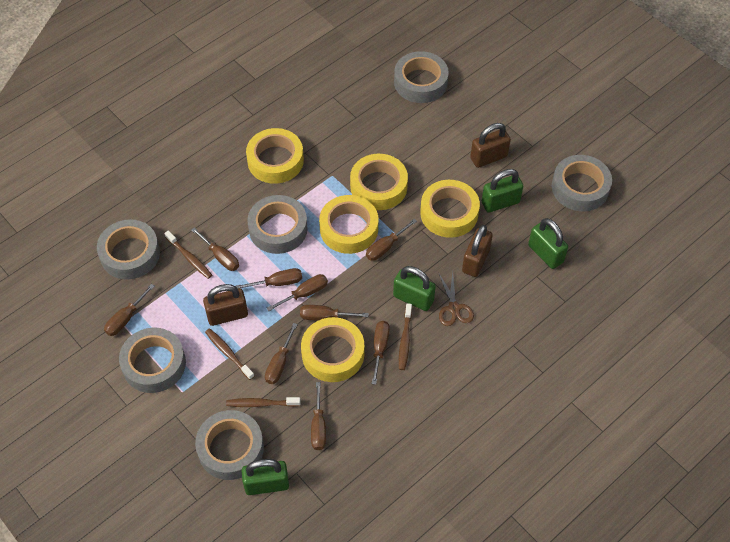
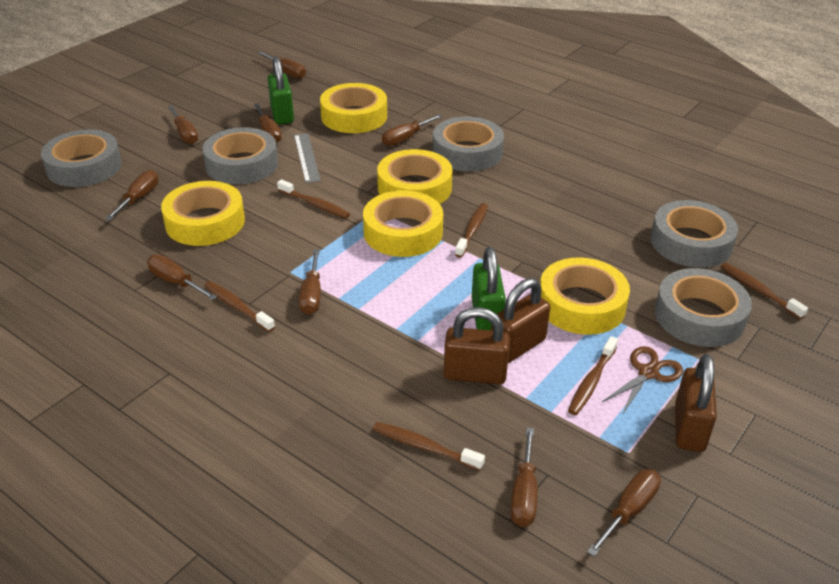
brown toothbrush: [164,231,212,279] [205,328,254,380] [226,397,300,407] [399,303,412,370] = 4 -> [204,281,275,332] [277,179,350,218] [373,422,485,471] [455,203,488,258] [568,336,618,415] [721,263,808,319] = 6
green padlock: [241,459,289,495] [393,266,436,311] [482,169,523,213] [528,218,568,269] = 4 -> [268,56,294,124] [472,247,506,330] = 2
grey ruler: none = 0 -> [294,133,321,183] = 1
grey tape: [97,219,160,280] [119,328,186,393] [195,410,264,480] [247,195,308,254] [394,51,449,103] [552,155,612,211] = 6 -> [41,130,122,187] [202,127,278,184] [433,117,504,172] [651,200,738,268] [655,268,752,347] = 5

